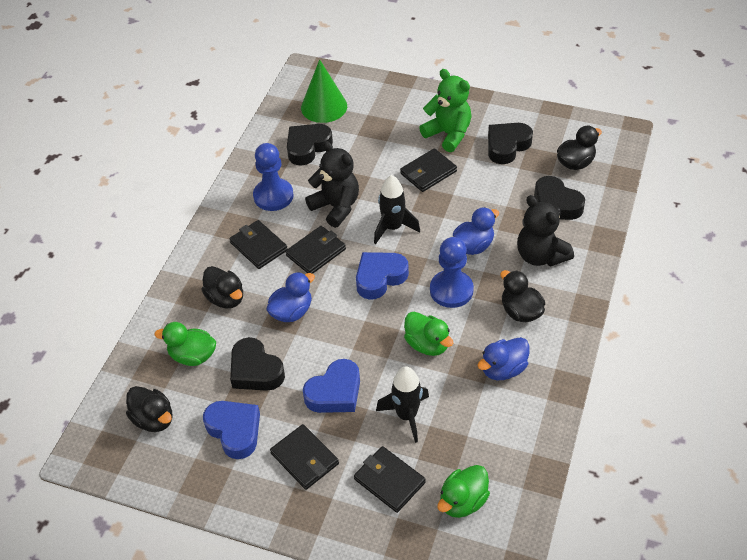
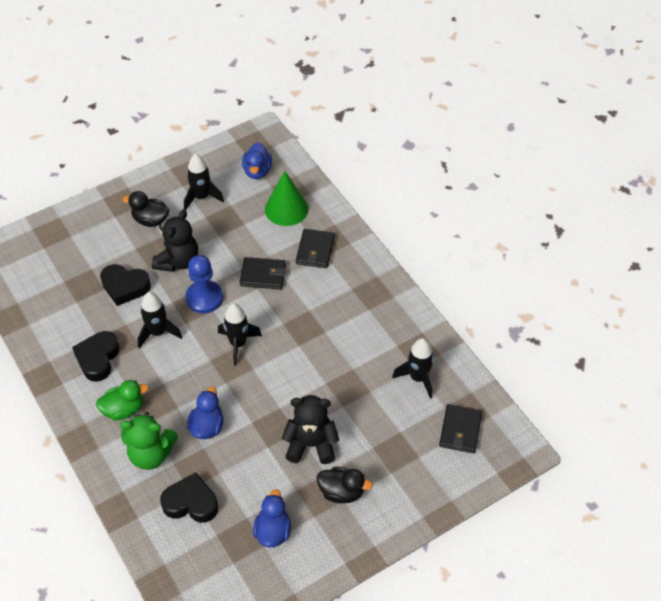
black duck: [126,386,173,432] [201,266,243,309] [500,270,545,322] [557,125,602,170] = 4 -> [123,191,169,227] [317,467,373,503] = 2
black heart: [230,337,285,391] [287,124,333,165] [488,123,533,164] [534,176,585,220] = 4 -> [72,331,120,382] [100,264,151,306] [160,473,218,523] = 3
black rocket: [374,175,420,244] [376,366,429,443] = 2 -> [137,292,182,349] [184,154,224,210] [218,303,262,366] [392,338,434,399] = 4
black wallet: [230,220,287,269] [270,424,339,490] [285,226,346,274] [354,446,426,513] [400,148,457,192] = 5 -> [240,257,286,289] [296,229,335,268] [439,404,482,453] = 3
blue heart: [203,401,260,459] [303,359,360,413] [356,252,409,300] = 3 -> none = 0
blue pawn: [253,143,293,211] [430,237,474,308] = 2 -> [186,255,223,313] = 1
green duck: [154,322,216,366] [404,312,453,356] [437,465,490,518] = 3 -> [96,380,149,420] = 1

